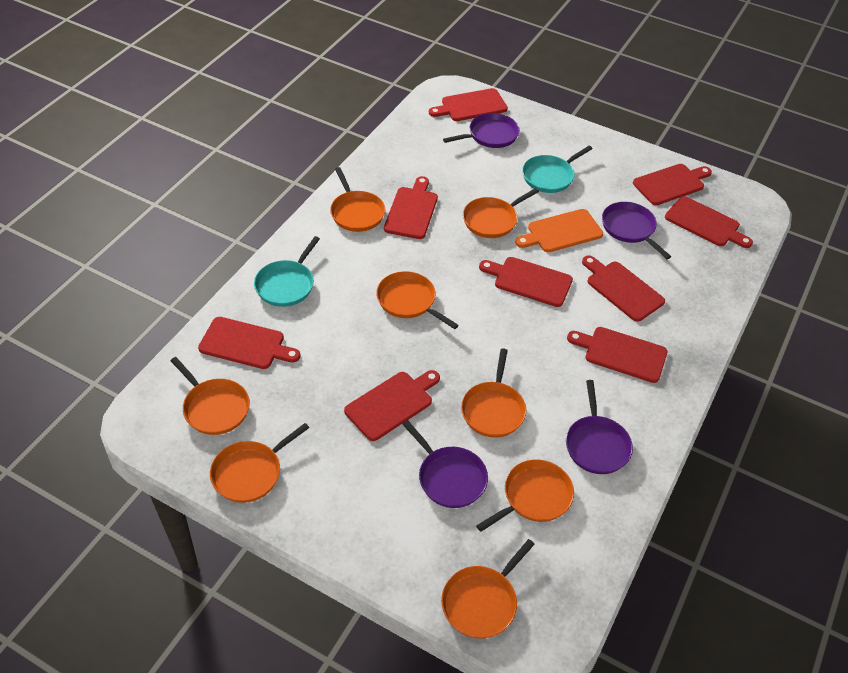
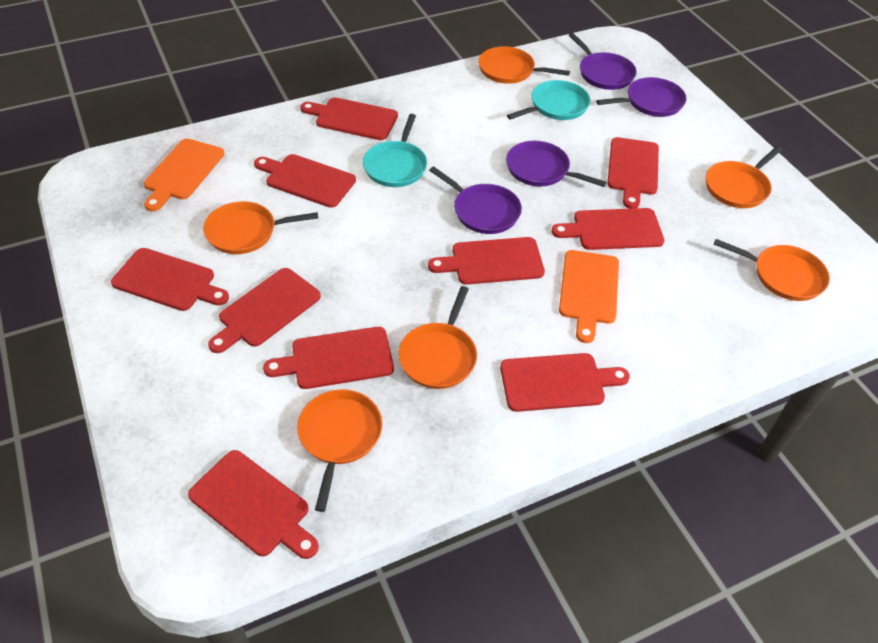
orange cutting board: [515,209,603,252] = 1 -> [144,139,225,211] [559,250,619,343] = 2
orange pan: [170,357,250,435] [210,423,309,503] [330,167,385,232] [376,271,459,329] [441,539,535,639] [461,348,526,438] [463,188,539,238] [476,460,574,532] = 8 -> [203,201,318,254] [297,389,382,512] [398,286,477,389] [478,46,570,84] [706,146,782,208] [714,239,830,301] = 6
red cutting board: [198,317,301,369] [344,370,440,441] [384,176,438,239] [429,88,508,121] [479,257,573,307] [567,327,667,383] [582,255,665,322] [633,164,712,205] [665,196,753,248] = 9 -> [111,248,229,311] [188,450,319,559] [208,268,321,353] [254,154,356,208] [263,327,394,389] [300,97,398,140] [428,237,545,285] [500,353,630,412] [552,208,664,250] [607,137,659,209] = 10

